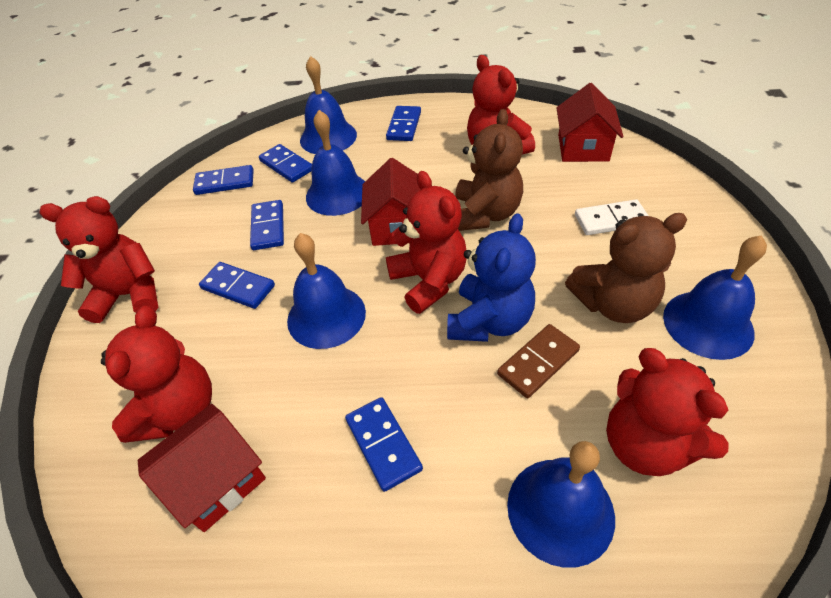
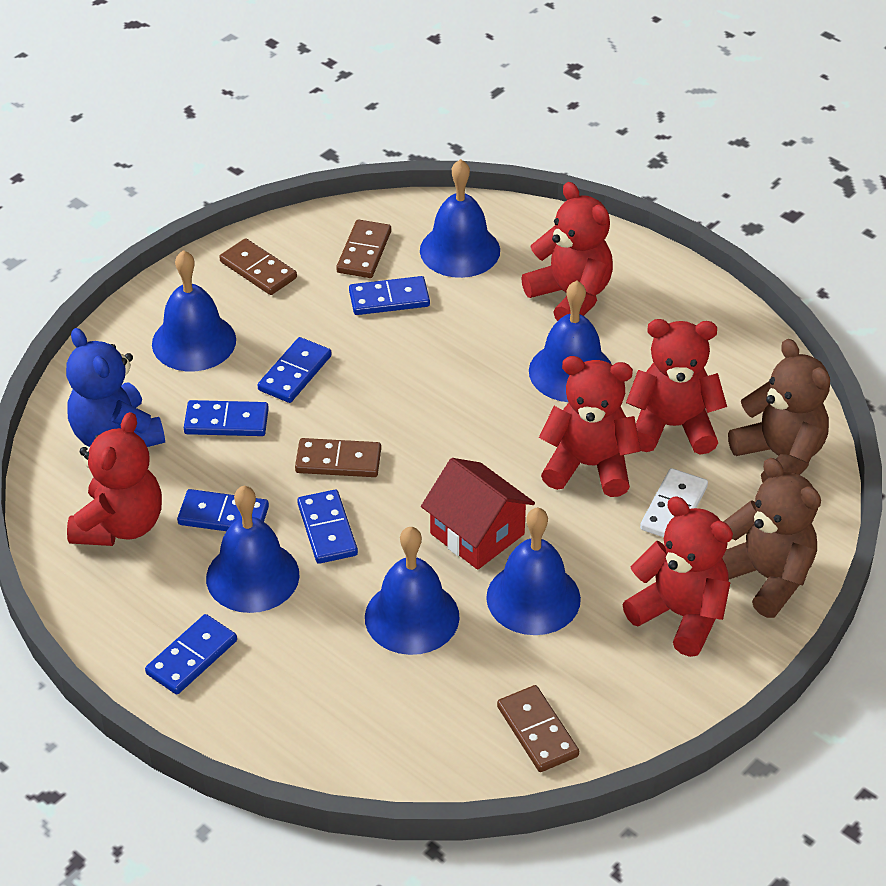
blue bell: [287,233,366,349] [300,56,357,154] [306,110,365,216] [507,441,615,568] [663,235,767,360] = 5 -> [152,250,236,371] [206,486,300,613] [365,527,460,655] [420,159,500,278] [486,508,581,635] [529,281,611,402] = 6
brown domino: [497,324,580,398] = 1 -> [220,238,297,295] [295,438,381,477] [336,220,391,278] [497,685,579,772] = 4
red house: [138,404,266,532] [361,158,421,246] [557,83,624,162] = 3 -> [421,458,535,570] = 1

